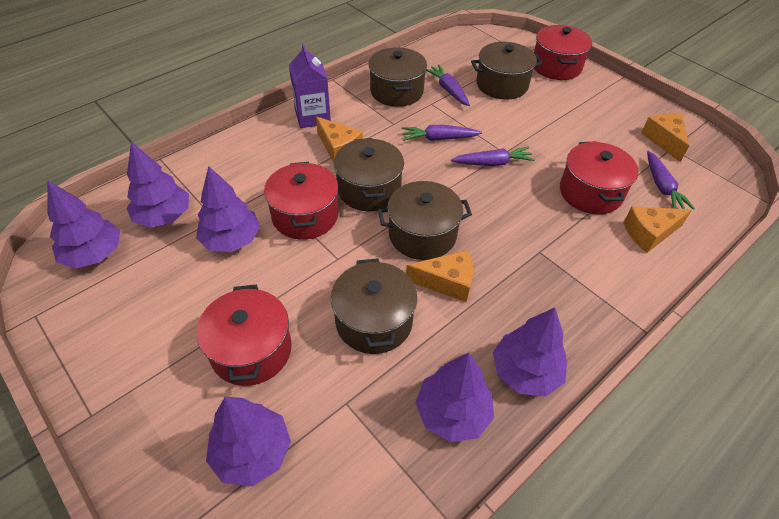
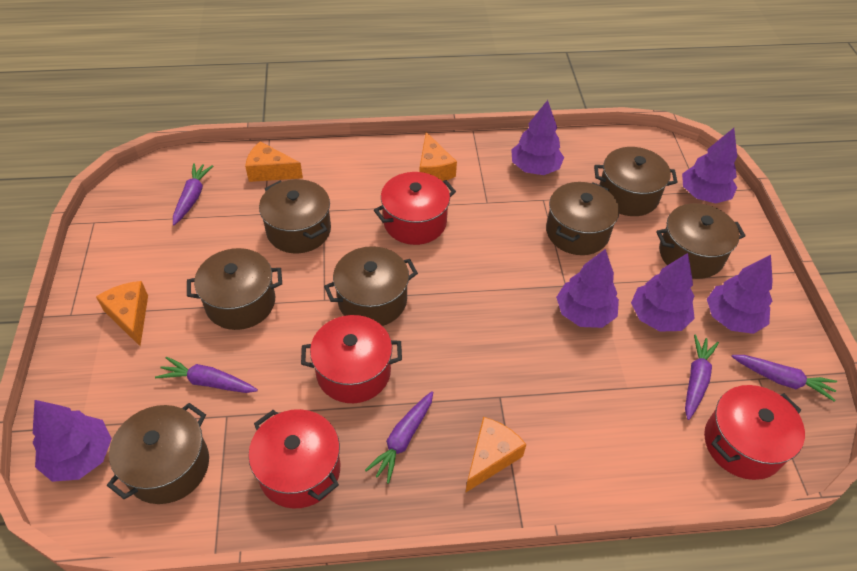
brown pot: [331,258,417,354] [334,138,404,211] [368,47,427,107] [378,181,472,260] [471,42,543,100] = 5 -> [107,403,209,504] [187,248,282,330] [259,179,331,253] [324,246,418,326] [546,182,619,255] [594,147,678,216] [656,203,746,279] = 7
purple carrot: [402,125,482,141] [426,65,470,106] [451,147,535,166] [647,151,695,210] = 4 -> [155,357,258,393] [173,163,213,225] [365,391,433,484] [685,334,719,420] [732,355,837,402] = 5
purple carton: [289,44,331,128] = 1 -> none = 0

